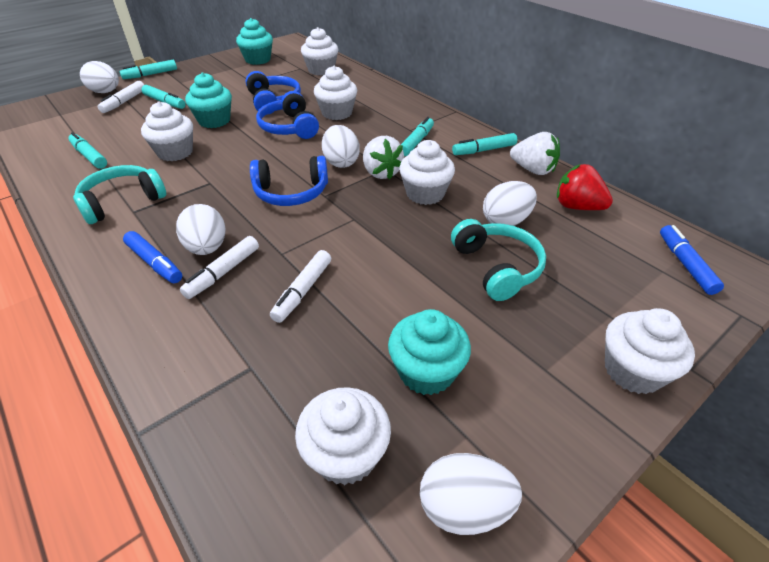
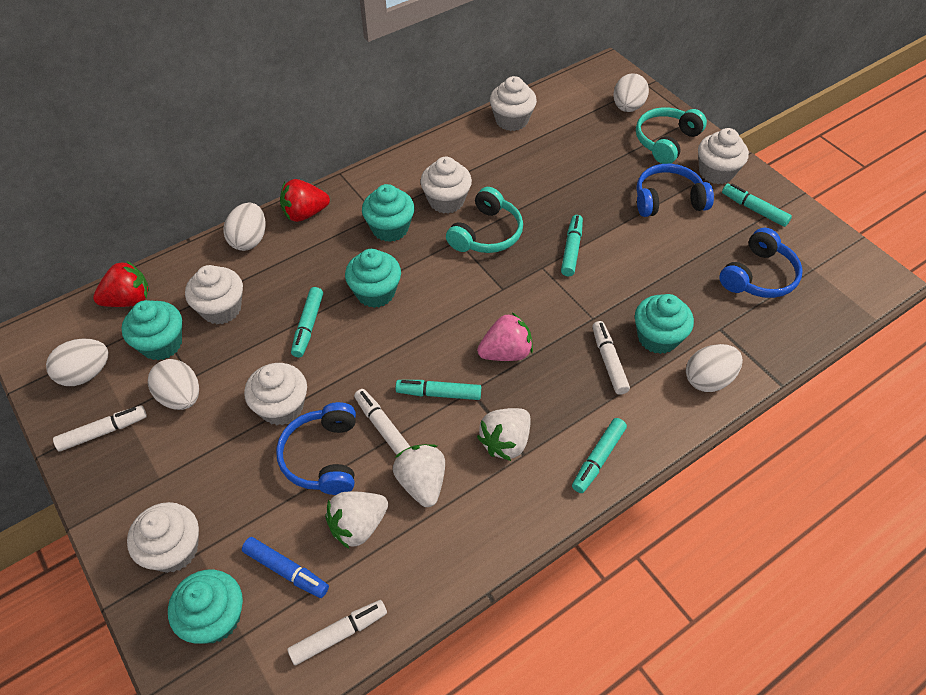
blue marker: [123,231,182,283] [660,225,724,295] = 2 -> [242,537,329,598] = 1
pink strawberry: none = 0 -> [477,313,533,361] = 1
red strawberry: [557,164,613,210] = 1 -> [93,260,149,307] [280,179,330,222] = 2
turquoise cupcake: [185,73,232,128] [236,18,273,65] [388,309,471,395] = 3 -> [122,300,182,360] [168,570,243,644] [345,249,401,308] [362,184,415,242] [635,294,694,354] = 5
white marker: [98,81,144,113] [180,236,259,299] [270,250,331,323] = 3 -> [53,406,147,452] [287,600,387,665] [354,389,410,455] [592,321,630,395] = 4
white strawberry: [363,136,404,179] [510,132,560,175] = 2 -> [325,491,388,549] [393,444,445,507] [477,408,531,461] = 3

